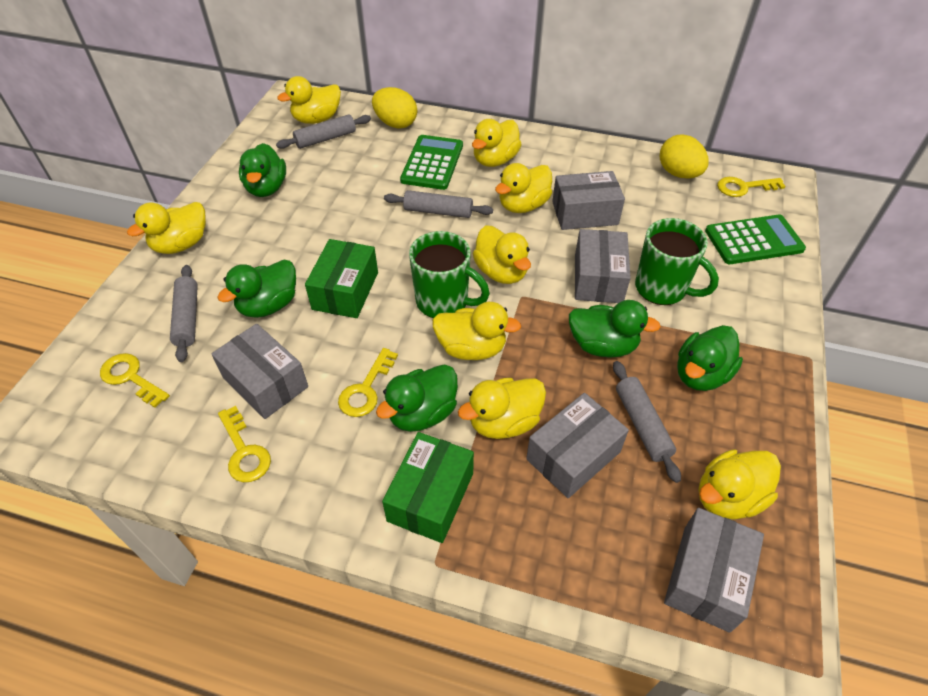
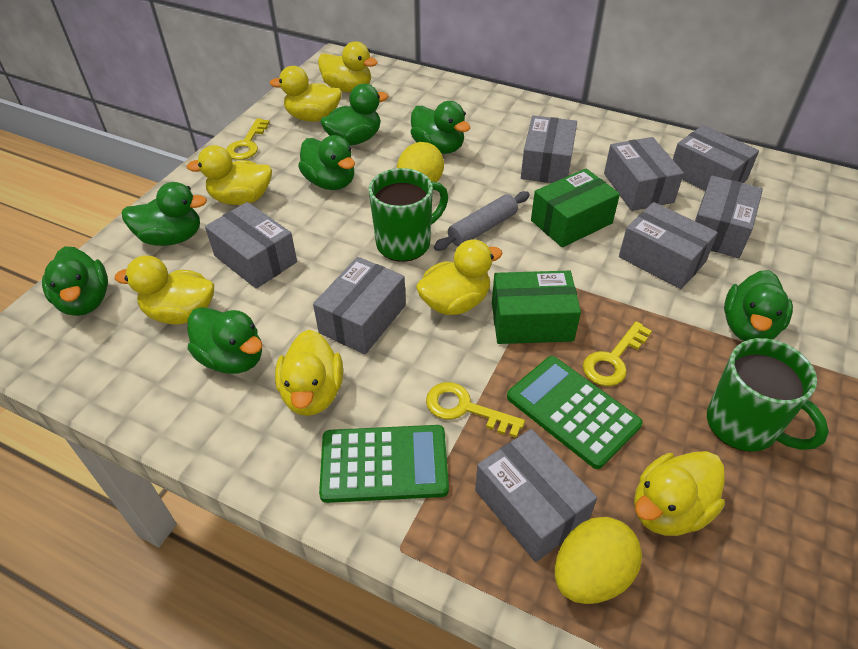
green duck: [217,260,296,318] [239,143,286,197] [376,364,458,432] [569,300,661,358] [677,325,743,391] = 5 -> [42,246,108,316] [122,182,207,246] [188,307,262,374] [298,135,355,190] [320,84,389,146] [411,101,470,154] [724,270,793,341] = 7
grey box: [212,324,308,419] [526,393,629,498] [552,171,625,230] [575,229,631,303] [664,508,764,633] = 5 -> [205,202,297,289] [313,257,406,354] [475,429,597,562] [521,115,577,183] [604,137,684,211] [619,202,718,289] [673,125,759,191] [695,176,763,258] = 8
grey rolling pin: [170,265,198,362] [276,114,371,149] [384,190,493,218] [613,361,681,483] = 4 -> [434,191,530,251] = 1
yellow duck: [127,202,206,254] [277,76,341,124] [432,302,521,360] [458,378,546,439] [472,119,522,167] [473,226,531,284] [495,163,552,213] [699,449,781,520] = 8 -> [115,255,214,324] [186,145,272,205] [269,66,342,122] [275,330,343,416] [318,41,378,93] [416,239,503,315] [634,451,725,536] = 7
yellow key: [100,353,170,408] [218,406,271,482] [338,348,398,417] [717,177,786,197] = 4 -> [226,118,270,160] [426,382,525,438] [583,321,652,386] = 3

